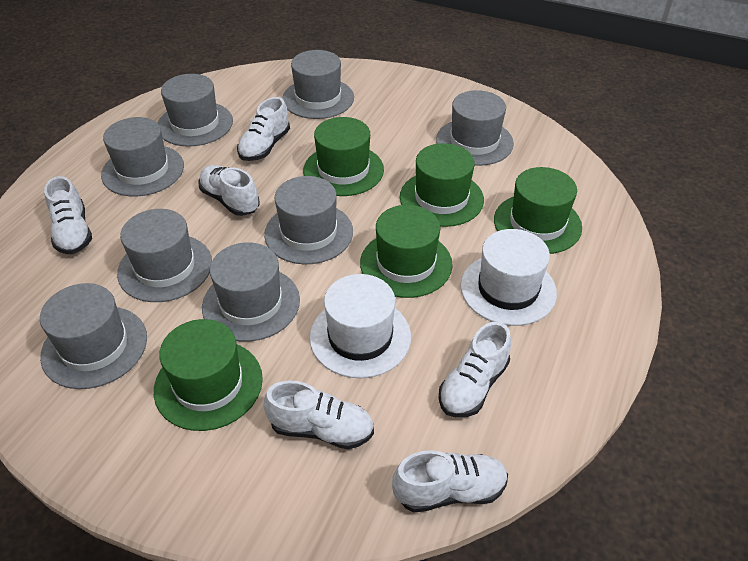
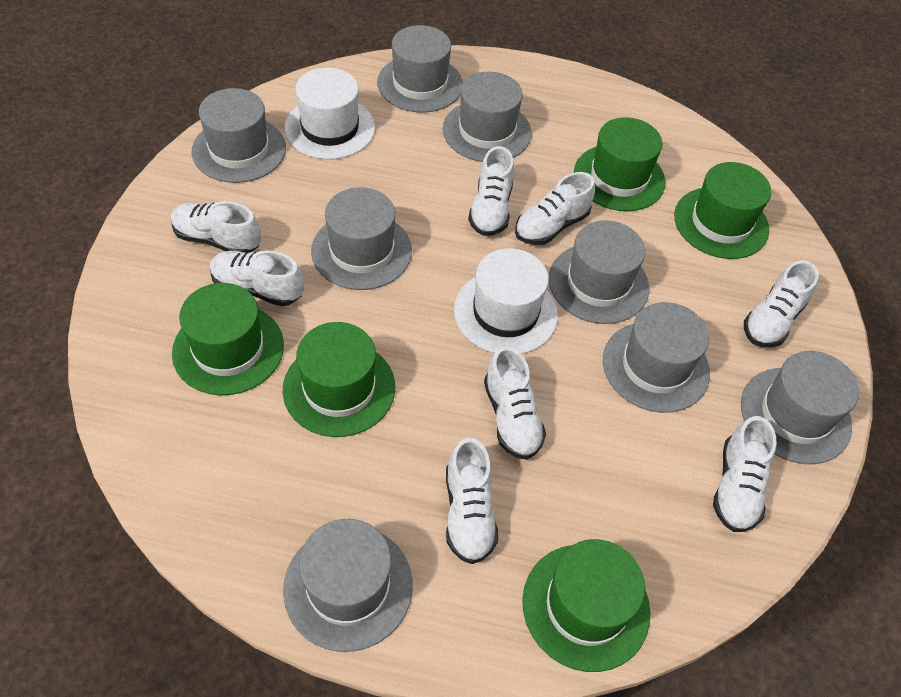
white shoe: [44,176,92,254] [199,165,260,216] [237,97,290,161] [264,380,374,449] [392,450,508,512] [438,322,511,417] = 6 -> [171,201,261,253] [210,251,304,306] [446,438,498,564] [468,146,514,236] [484,346,546,460] [515,172,595,245] [713,416,776,532] [744,260,819,347] = 8

